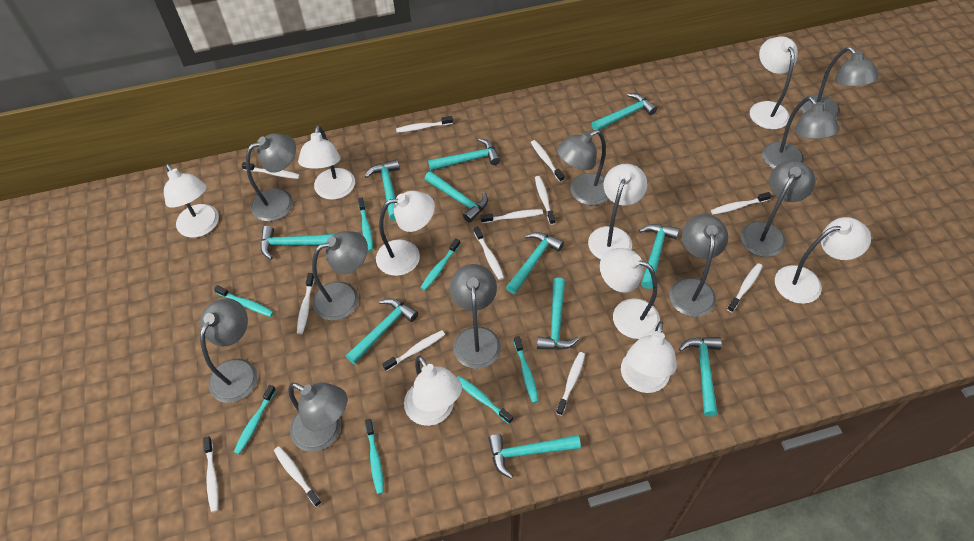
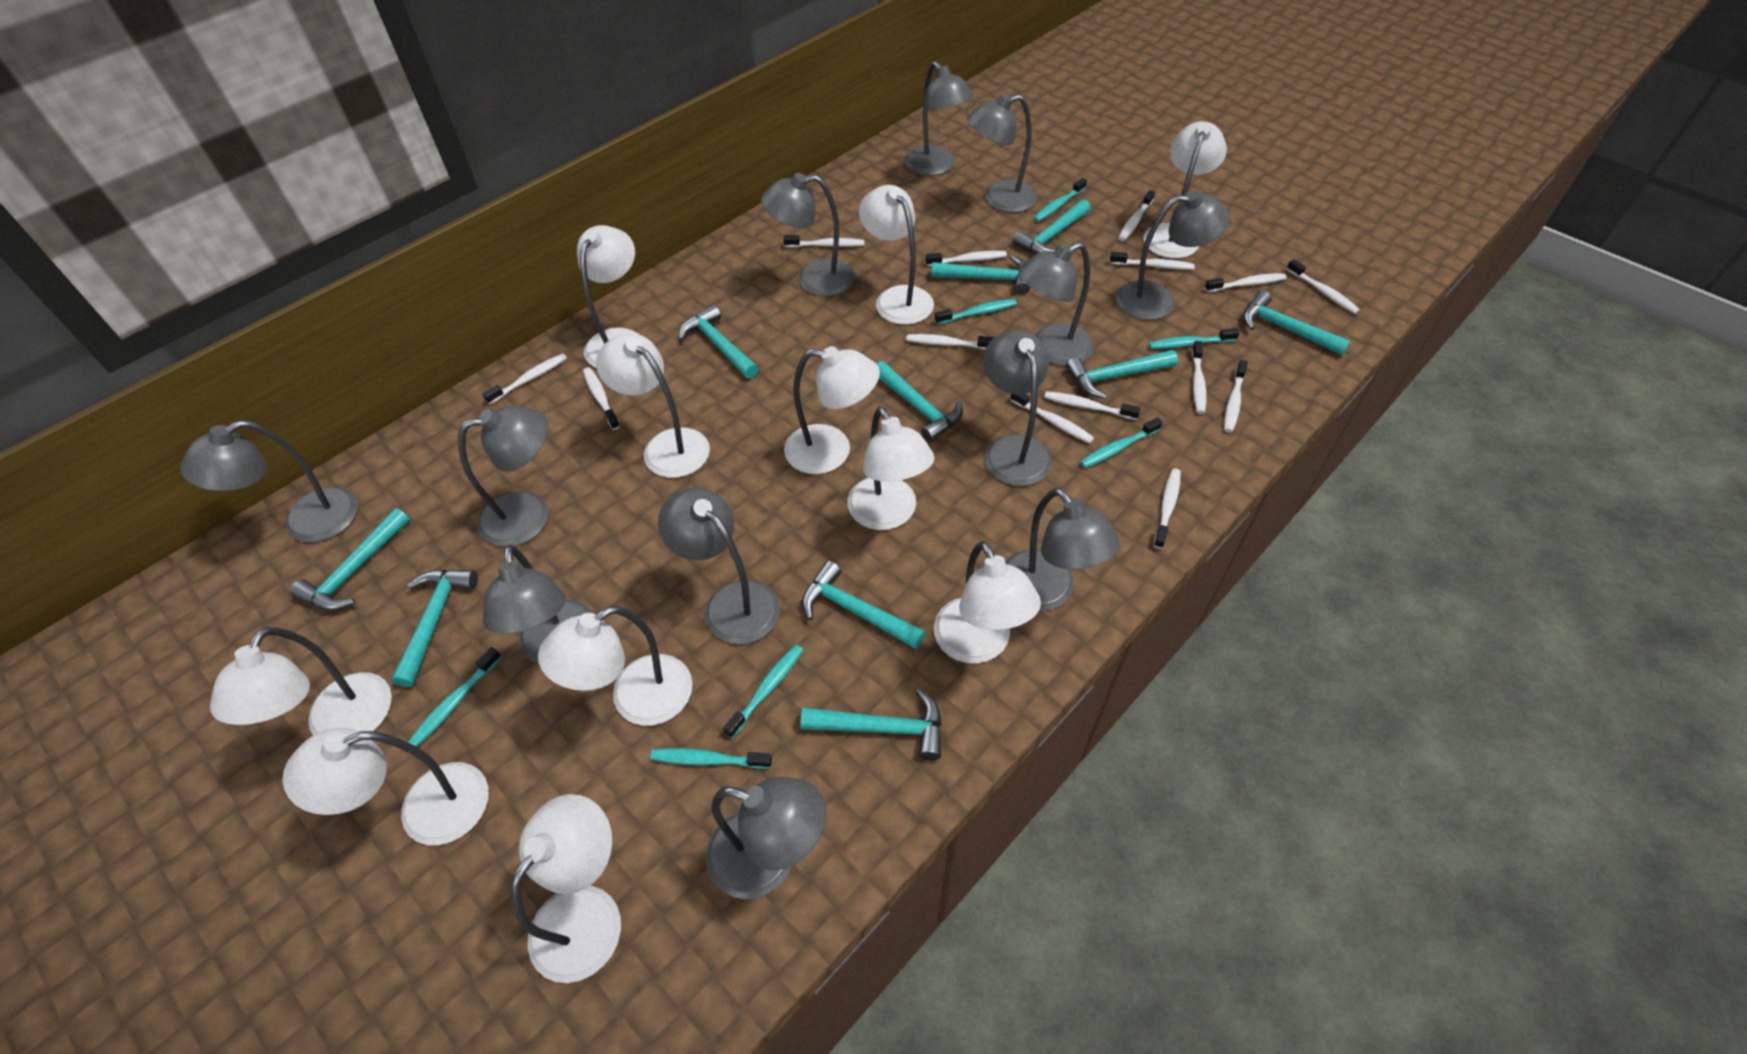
grey lamp: [200,298,258,403] [246,133,296,221] [288,383,347,452] [312,231,368,321] [450,264,501,369] [557,130,609,205] [669,214,728,317] [741,160,816,257] [762,97,840,169] [800,47,879,119] = 10 -> [180,420,358,542] [458,405,548,547] [483,545,592,664] [658,488,780,644] [706,777,826,899] [761,173,855,296] [905,61,974,176] [967,94,1037,213] [983,330,1052,486] [1005,488,1120,611] [1019,242,1094,366] [1115,190,1230,320] = 12
turquoise hammer: [260,226,334,259] [346,298,418,364] [365,159,400,221] [425,171,488,223] [428,138,500,171] [488,434,581,478] [506,232,564,294] [537,278,579,350] [592,93,657,131] [639,224,679,289] [679,337,722,417] = 11 -> [290,508,410,611] [391,570,478,687] [679,305,759,379] [800,689,942,760] [802,561,926,649] [876,361,963,442] [931,255,1030,294] [1013,199,1090,254] [1066,350,1178,399] [1243,291,1351,355] = 10
white lamp: [164,164,219,238] [298,125,355,200] [376,191,435,276] [404,356,462,426] [588,164,647,259] [600,248,660,339] [621,321,677,393] [750,36,798,130] [775,217,871,304] = 9 -> [210,627,392,735] [282,728,489,845] [511,794,621,983] [538,606,692,726] [577,225,638,368] [596,333,710,478] [784,346,880,474] [847,407,935,530] [859,185,934,325] [934,541,1041,663] [1143,121,1227,259] = 11
white toothbrush: [203,436,219,512] [241,162,300,179] [274,446,322,507] [297,273,314,334] [382,330,445,371] [396,116,453,133] [474,226,504,280] [481,209,543,223] [531,140,564,182] [535,176,555,225] [556,352,585,416] [711,192,771,215] [727,263,763,312] = 13 -> [482,353,567,405] [583,368,620,430] [784,235,864,247] [906,334,994,350] [926,251,1007,266] [1010,394,1094,444] [1044,391,1141,420] [1110,252,1195,270] [1118,190,1155,241] [1154,468,1181,549] [1192,341,1206,414] [1205,273,1286,292] [1224,360,1248,433] [1286,259,1360,314] = 14

